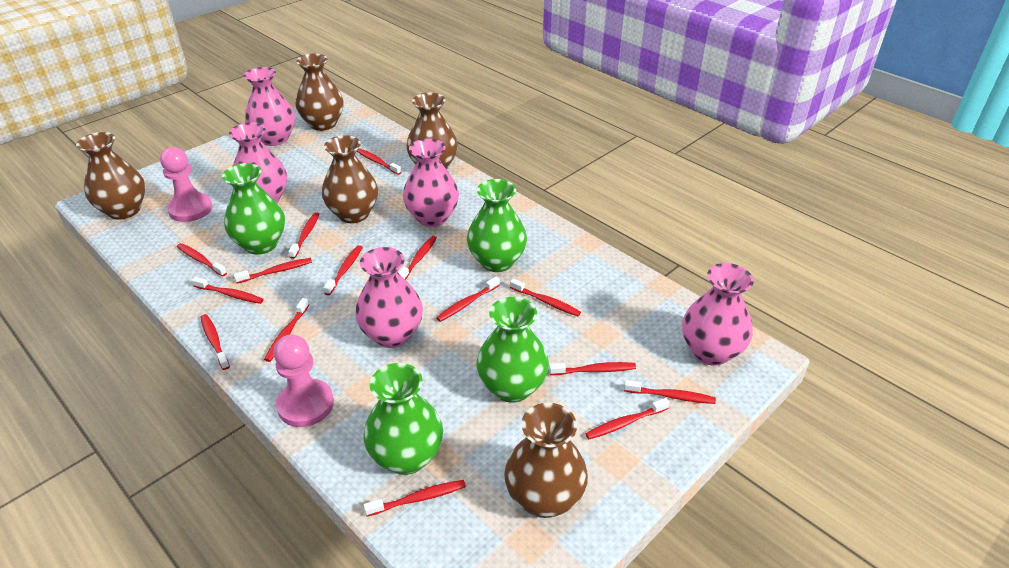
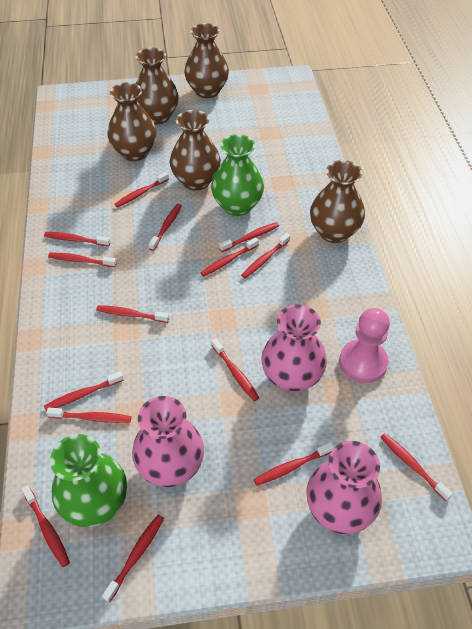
green vase: [222,163,285,255] [363,363,443,475] [467,179,527,272] [477,297,549,403] = 4 -> [50,434,127,527] [211,134,264,216] = 2
pink pawn: [160,147,212,222] [273,334,334,427] = 2 -> [339,308,390,383] = 1
pink vase: [229,122,287,203] [244,67,295,146] [355,247,423,348] [403,138,459,227] [682,263,754,366] = 5 -> [132,396,204,487] [261,305,327,392] [306,441,382,534] = 3

